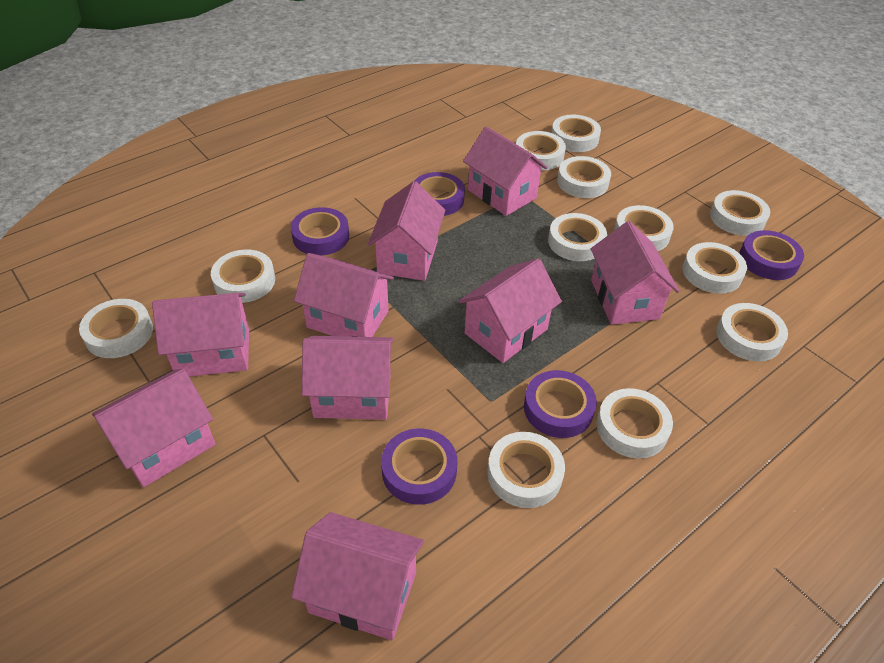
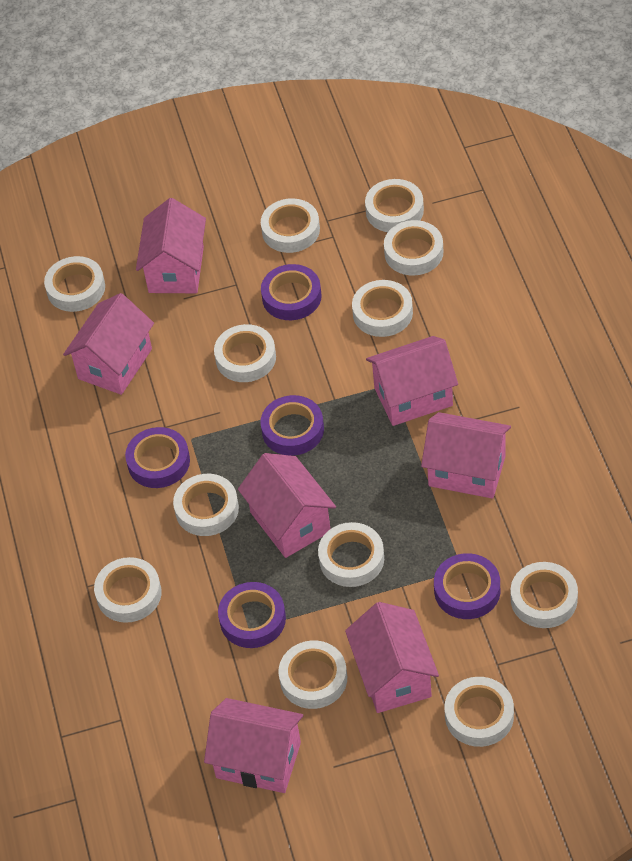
pink house: [92,369,215,487] [152,293,249,376] [291,512,424,640] [294,253,394,337] [302,336,394,420] [368,181,445,281] [458,258,562,363] [463,126,548,216] [591,221,679,325] = 9 -> [63,293,154,395] [136,198,206,293] [204,698,303,793] [238,453,336,558] [345,602,439,713] [366,336,458,426] [421,412,511,499] = 7

